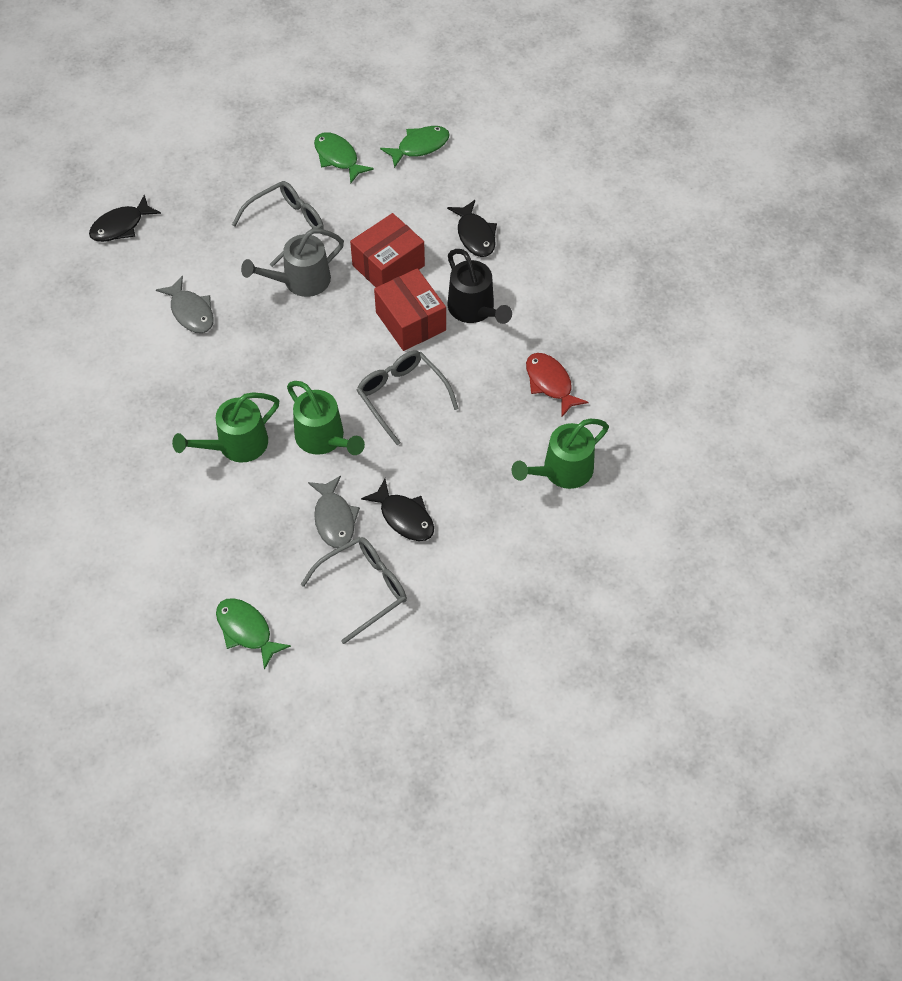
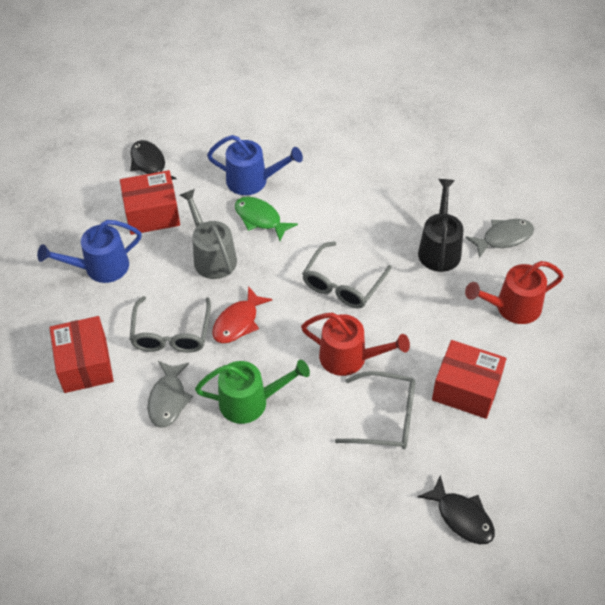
black fish: [89,194,161,242] [361,479,434,541] [447,200,497,257] = 3 -> [130,140,177,180] [417,475,495,544] = 2
blue watering can: none = 0 -> [37,220,142,283] [207,135,303,195] = 2
green fish: [216,598,291,670] [314,132,374,183] [380,126,450,168] = 3 -> [235,197,298,241] = 1
green watering can: [172,392,279,462] [287,381,365,455] [512,419,609,489] = 3 -> [195,360,310,424] = 1
red box: [350,213,425,287] [374,268,446,351] = 2 -> [49,316,114,393] [120,170,180,235] [432,340,506,419] = 3
red watering can: none = 0 -> [301,313,410,376] [465,261,564,324] = 2

